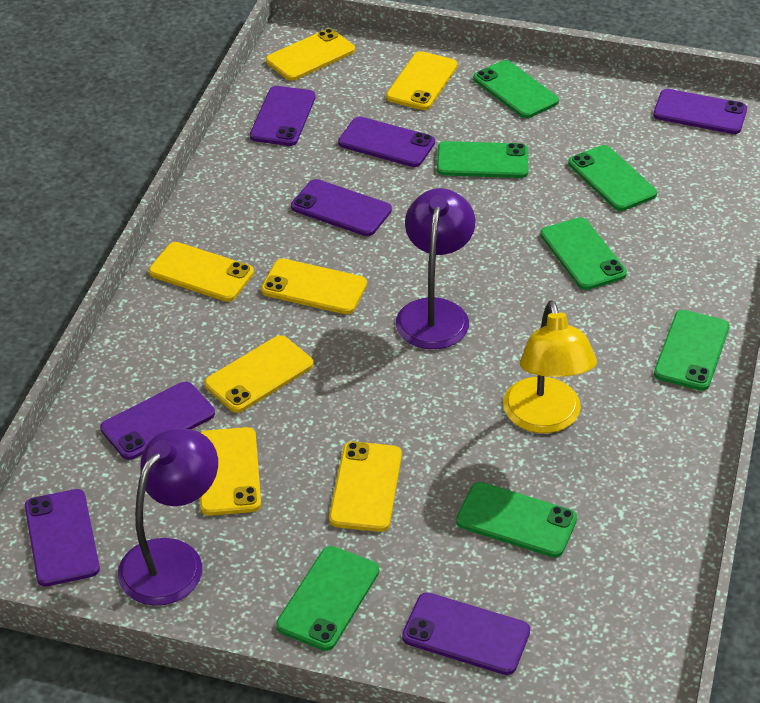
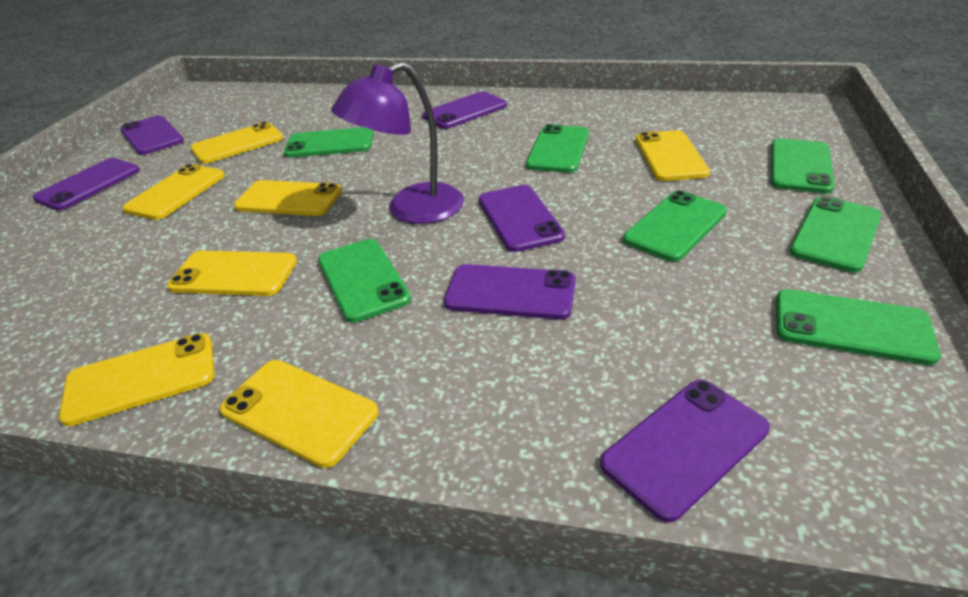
purple lamp: [118,429,218,606] [396,188,475,349] = 2 -> [331,62,464,224] = 1
purple phone: [25,489,100,587] [100,382,215,460] [250,86,315,146] [291,179,392,236] [338,117,435,167] [402,592,530,675] [653,89,747,134] = 7 -> [33,158,140,210] [120,115,184,155] [422,91,507,129] [444,264,576,320] [479,185,565,252] [600,380,770,522] = 6
yellow lamp: [503,300,597,433] = 1 -> none = 0

